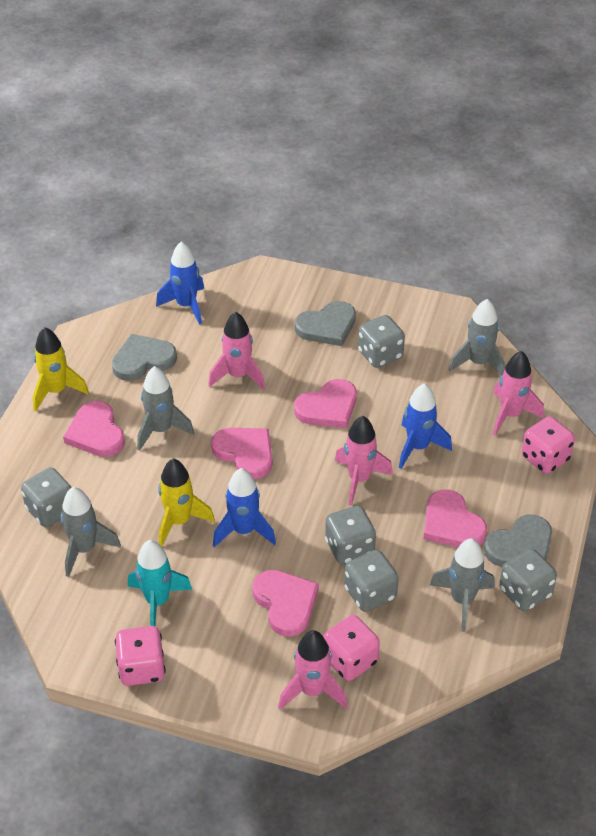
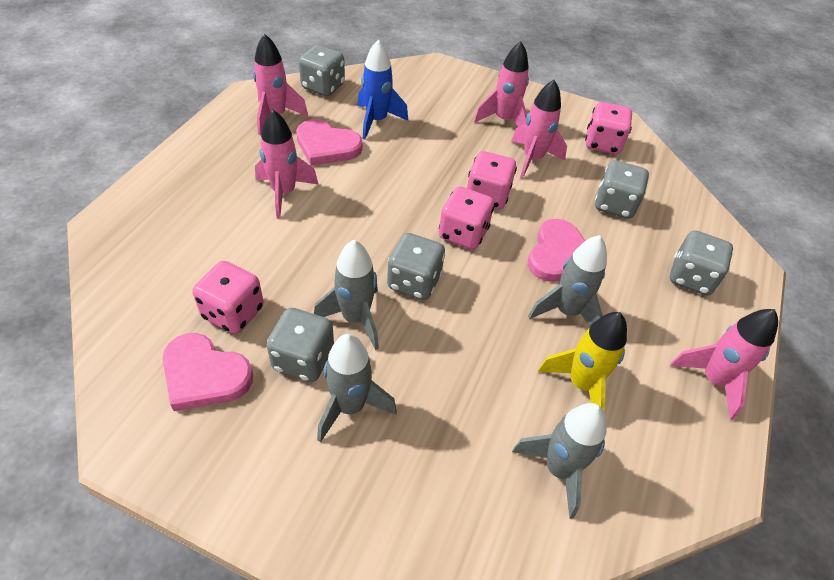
blue rocket: [156,241,204,325] [213,468,276,547] [399,383,452,469] = 3 -> [357,40,408,140] = 1
grey heart: [112,334,177,381] [295,301,356,346] [484,514,552,567] = 3 -> none = 0
pink dice: [115,626,165,686] [323,615,380,681] [521,416,575,474] = 3 -> [193,261,264,334] [439,187,494,250] [467,151,517,210] [585,102,632,154] = 4
pink heart: [63,401,125,457] [211,428,272,479] [252,570,319,637] [294,379,357,428] [423,489,487,547] = 5 -> [163,333,253,411] [296,119,363,166] [528,219,585,282] = 3
pink rocket: [208,312,265,390] [278,630,348,710] [335,416,393,505] [493,351,544,436] = 4 -> [253,34,308,135] [255,110,318,219] [474,41,529,127] [511,80,567,179] [670,309,778,420] = 5
turquoise rocket: [128,540,192,626] = 1 -> none = 0
yellow rocket: [33,327,89,412] [158,458,215,547] = 2 -> [538,312,627,411] = 1

